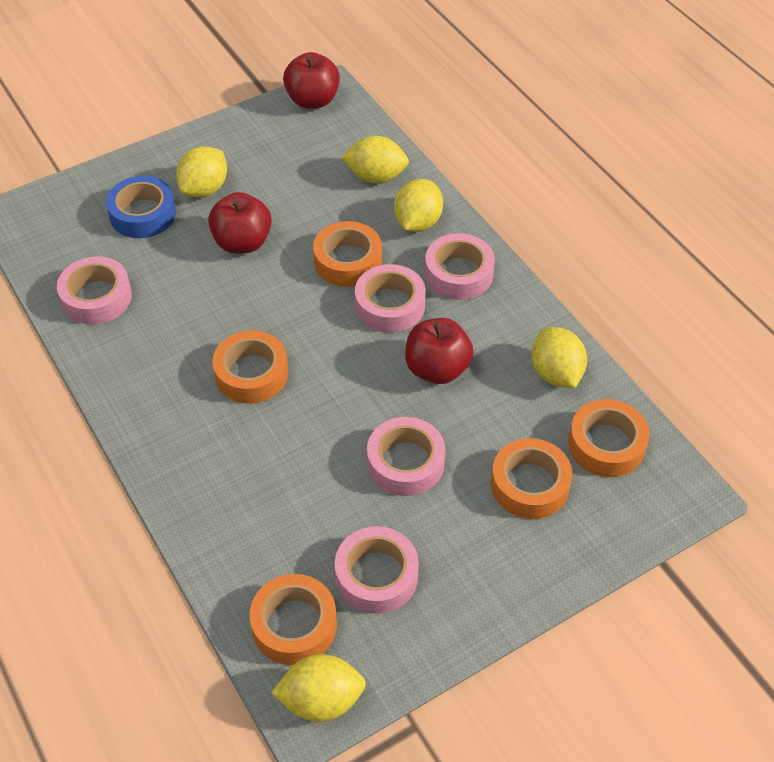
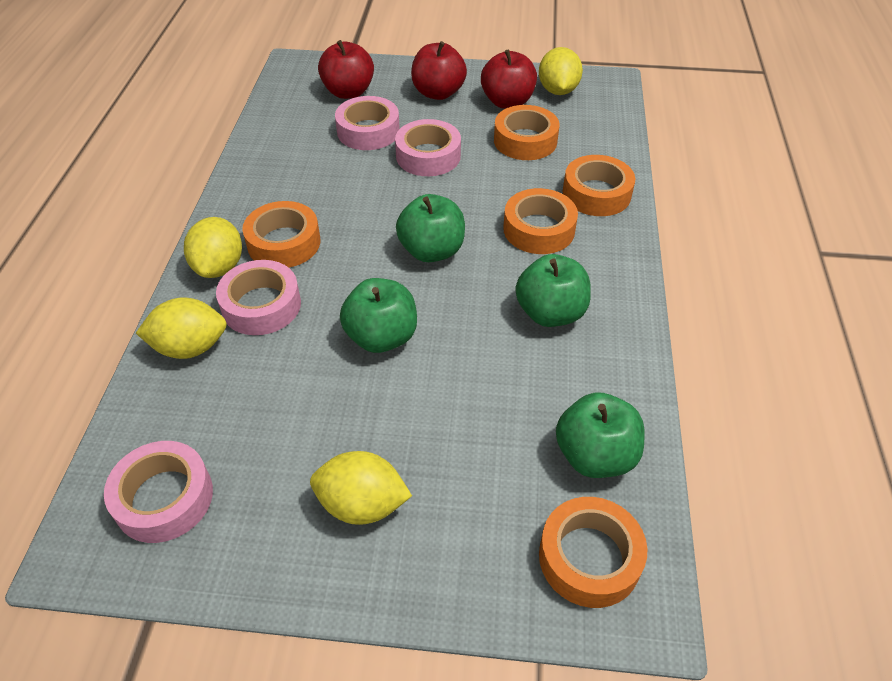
blue tape: [106,176,176,238] = 1 -> none = 0
green apple: none = 0 -> [340,278,417,353] [396,194,465,262] [516,254,591,327] [556,392,645,478] = 4
pink tape: [57,256,132,324] [335,526,419,614] [355,264,426,333] [367,417,445,496] [425,233,495,300] = 5 -> [104,441,213,543] [216,260,301,335] [335,96,400,150] [395,119,461,176] = 4
yellow lemon: [176,146,227,197] [271,654,366,722] [341,136,409,183] [394,179,443,232] [531,327,587,388] = 5 -> [136,297,227,359] [184,217,242,278] [310,451,412,525] [539,47,583,95] = 4

